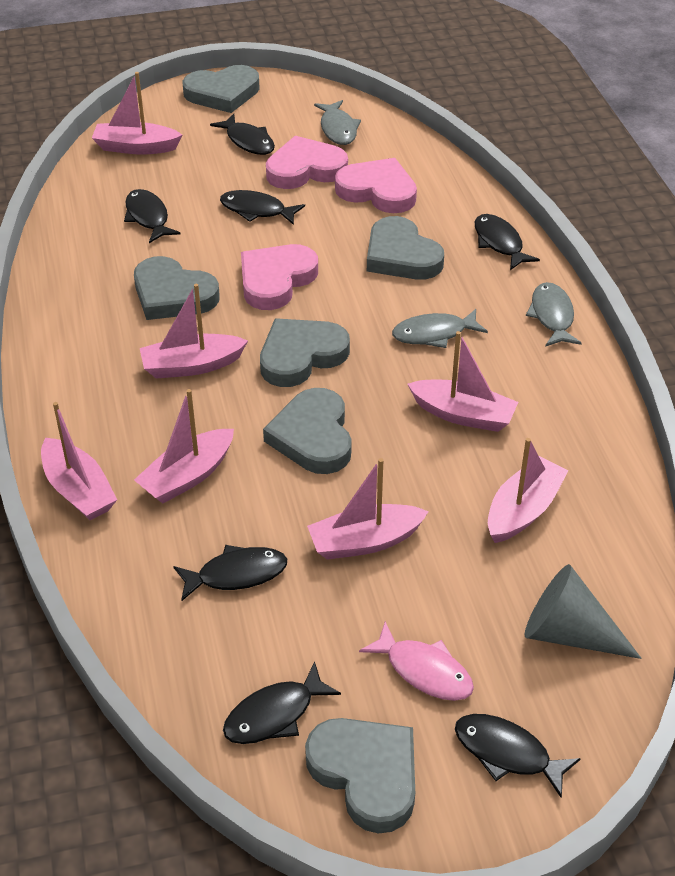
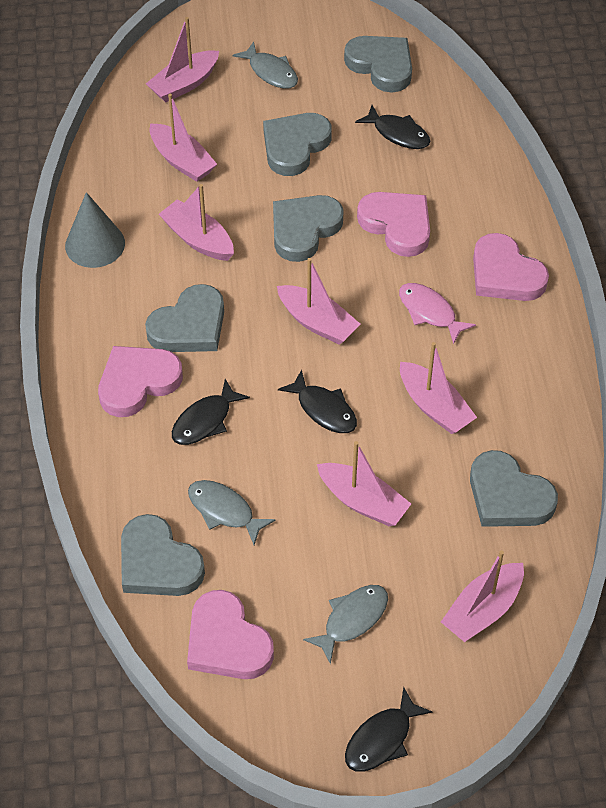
black fish: [124,189,180,243] [173,545,287,601] [210,114,275,155] [220,190,305,225] [223,662,341,744] [455,714,581,798] [475,214,540,270] = 7 -> [172,379,250,445] [278,370,357,433] [345,687,433,772] [355,105,431,149] = 4
pink heart: [241,244,318,310] [266,136,348,189] [335,158,417,213] = 3 -> [98,346,183,417] [187,590,274,679] [357,192,430,257] [473,233,549,301] = 4

